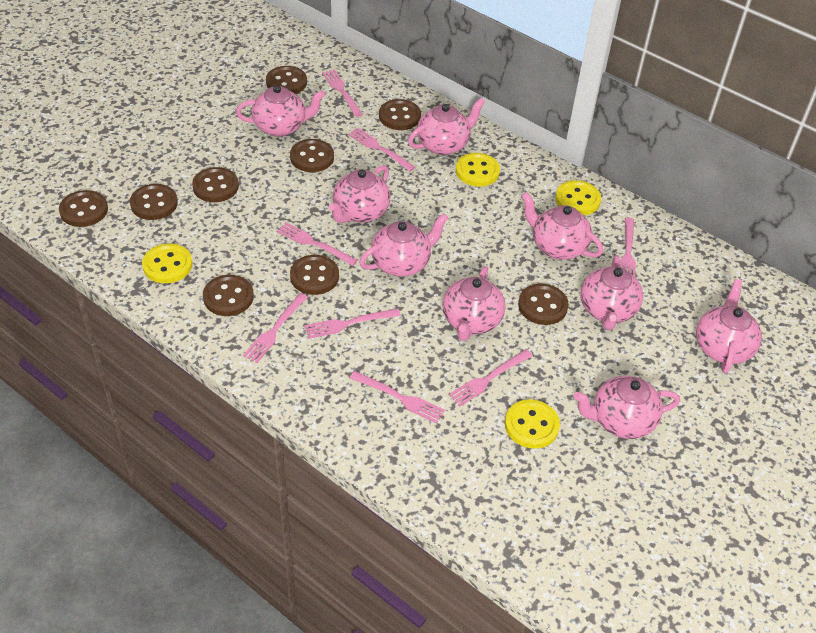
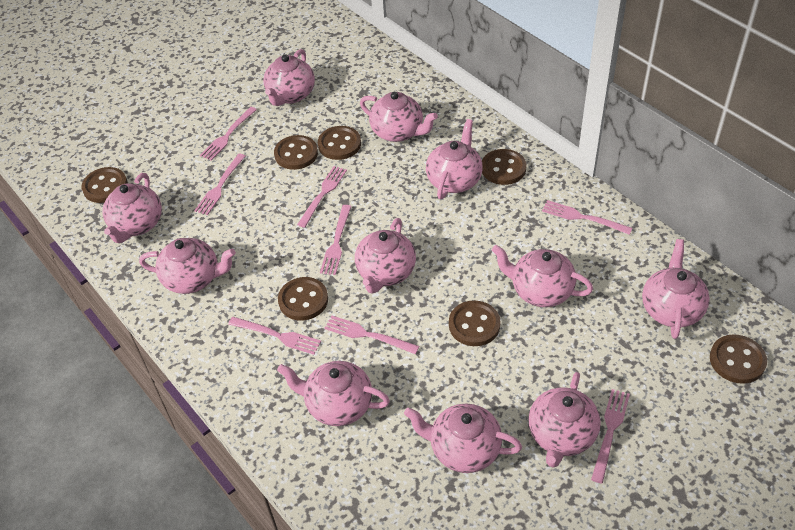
brown button: [59,190,108,227] [130,184,178,220] [192,167,239,202] [203,275,254,316] [266,66,307,94] [290,139,334,172] [290,255,339,295] [379,99,421,130] [518,284,569,325] = 9 -> [81,167,128,203] [274,135,318,170] [278,277,328,321] [318,126,361,160] [449,301,501,346] [482,149,526,185] [710,334,767,384] = 7
pink teapot: [236,85,325,137] [329,165,391,223] [359,213,448,277] [408,98,485,155] [442,266,505,341] [521,192,603,260] [573,376,680,439] [581,255,643,330] [696,279,762,373] = 9 -> [103,173,162,243] [139,238,236,294] [263,49,315,106] [277,361,390,426] [355,218,416,294] [360,92,438,142] [404,404,522,473] [426,119,483,199] [492,245,593,307] [528,372,601,468] [642,239,710,339] = 11
yellow button: [142,244,193,283] [456,153,500,187] [505,399,560,449] [555,180,601,215] = 4 -> none = 0

